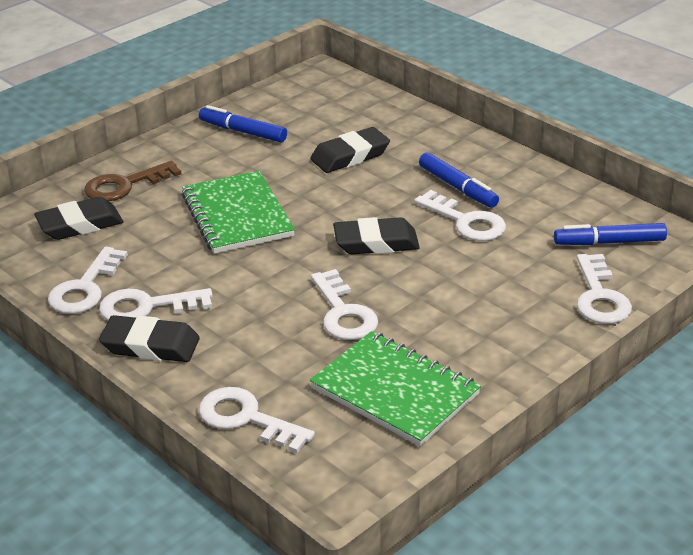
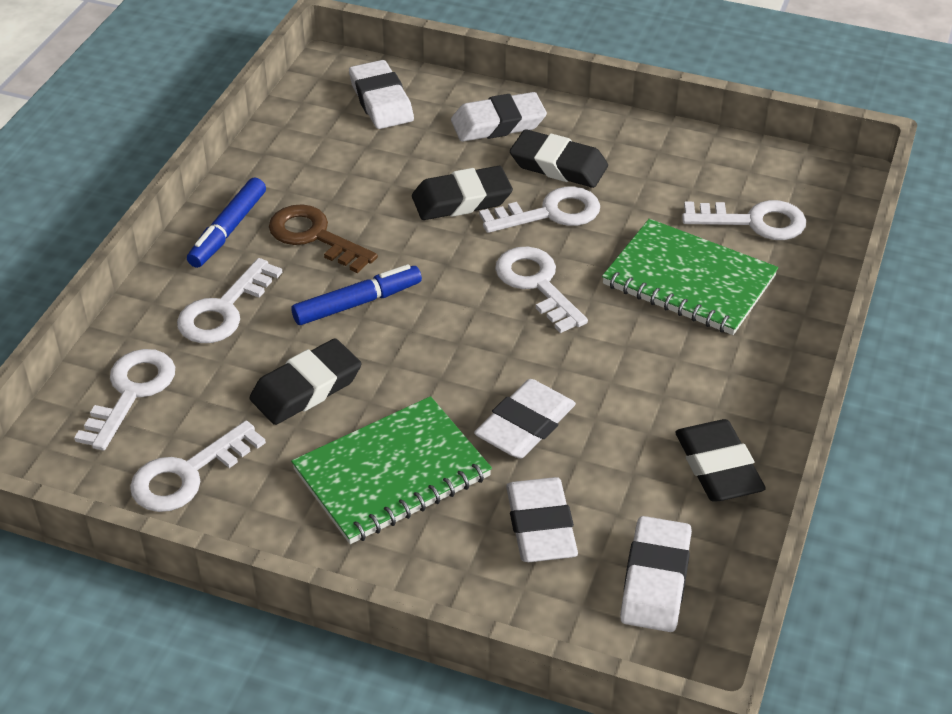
blue marker: [199,105,287,143] [419,152,499,208] [554,223,667,245] = 3 -> [187,178,266,268] [292,264,422,325] = 2
white eraser: none = 0 -> [349,60,414,129] [451,92,547,142] [474,379,576,459] [506,477,578,562] [620,516,692,632] = 5

